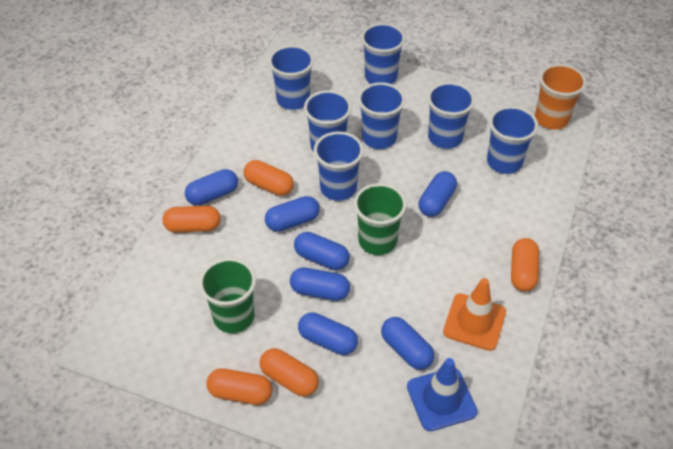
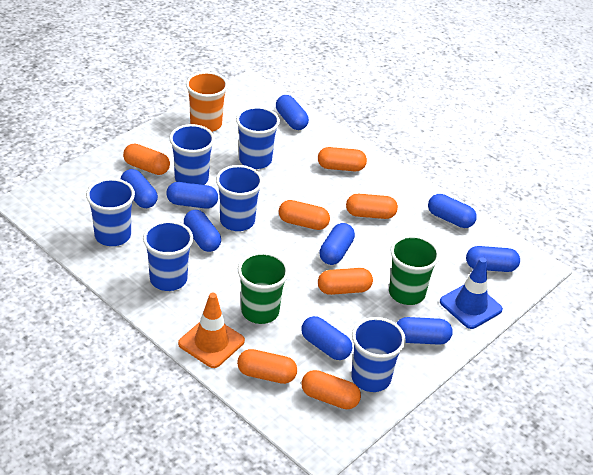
blue capsule: [185,169,238,206] [265,196,320,232] [290,267,350,301] [294,232,349,270] [298,312,358,355] [381,317,434,370] [419,171,457,217] = 7 -> [121,169,158,208] [166,182,218,209] [184,210,221,252] [276,95,309,130] [301,316,352,360] [319,223,355,265] [396,317,453,345] [428,194,477,228] [466,246,520,272] = 9
blue cup: [269,45,314,110] [304,90,352,152] [314,131,364,201] [358,82,405,149] [361,23,405,84] [427,82,475,149] [487,106,538,174] = 7 -> [86,178,135,246] [143,221,193,291] [169,124,215,185] [216,165,263,231] [236,106,280,169] [351,317,406,392] = 6
orange capsule: [162,206,221,233] [206,368,272,405] [243,160,294,196] [260,348,319,397] [511,238,539,292] = 5 -> [123,144,170,175] [237,349,297,384] [279,200,330,230] [301,370,361,409] [318,147,367,171] [318,268,373,295] [346,194,398,219] = 7

